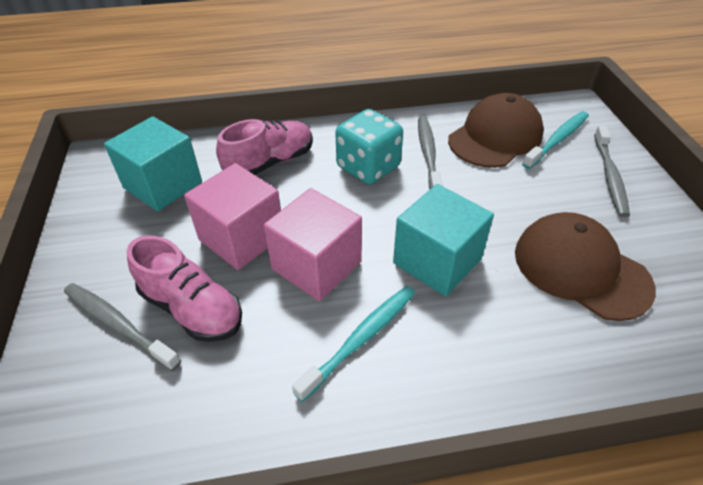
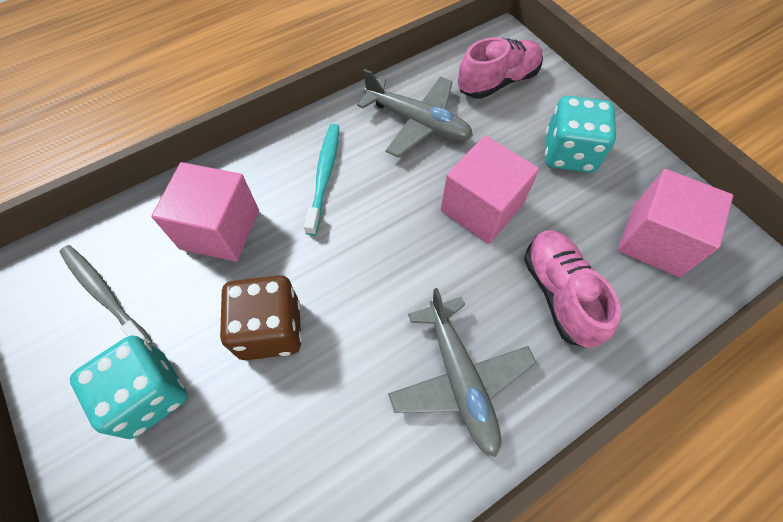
brown cap: [448,93,544,168] [515,212,656,321] = 2 -> none = 0
brown dice: none = 0 -> [220,275,302,360] = 1
grey plane: none = 0 -> [357,69,473,158] [388,288,536,457] = 2
grey toothbrush: [64,283,181,371] [418,117,443,189] [594,125,630,217] = 3 -> [59,245,152,344] = 1
pink cube: [184,163,281,270] [263,188,362,301] = 2 -> [151,162,259,262] [441,136,539,244] [618,169,733,277] = 3
turquoise cube: [104,116,202,211] [393,184,494,296] = 2 -> none = 0
turquoise dice: [335,109,403,185] = 1 -> [70,336,188,439] [545,96,616,173] = 2
turquoise toothbrush: [292,286,415,402] [522,111,589,169] = 2 -> [304,124,340,236] = 1

